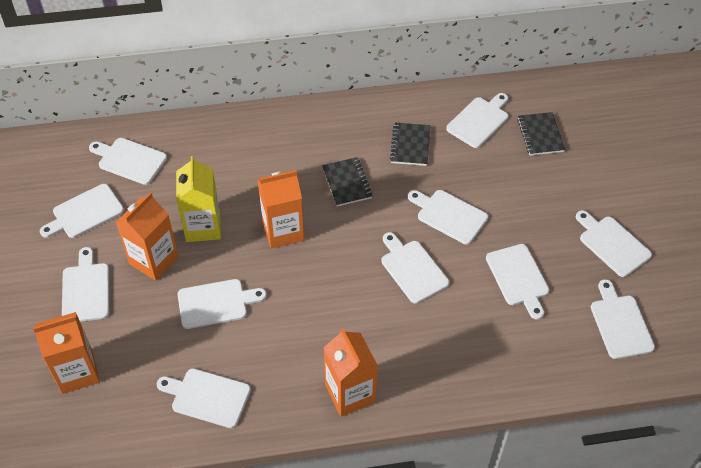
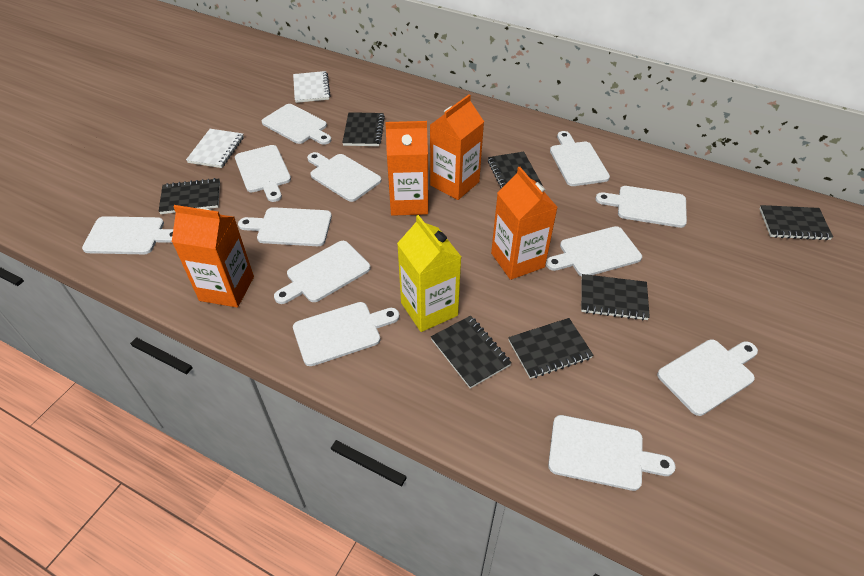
black notebook: [322,157,372,206] [390,123,430,166] [518,112,565,156] = 3 -> [158,178,220,214] [342,112,385,146] [431,316,512,389] [488,152,542,188] [508,318,593,379] [581,274,650,321] [759,205,833,240] = 7
white cutting board: [40,184,124,238] [62,247,109,322] [89,138,167,185] [157,368,251,428] [178,279,267,329] [381,232,450,304] [408,190,488,245] [446,93,508,148] [486,244,549,320] [576,210,652,277] [591,279,655,359] = 11 -> [82,216,173,254] [235,145,291,202] [238,207,332,246] [262,104,331,145] [274,241,370,304] [293,302,400,366] [307,152,381,202] [546,226,642,276] [548,415,676,491] [550,131,610,186] [595,186,687,228] [657,339,758,416] = 12
white notebook: none = 0 -> [186,129,244,168] [293,71,331,103] = 2

